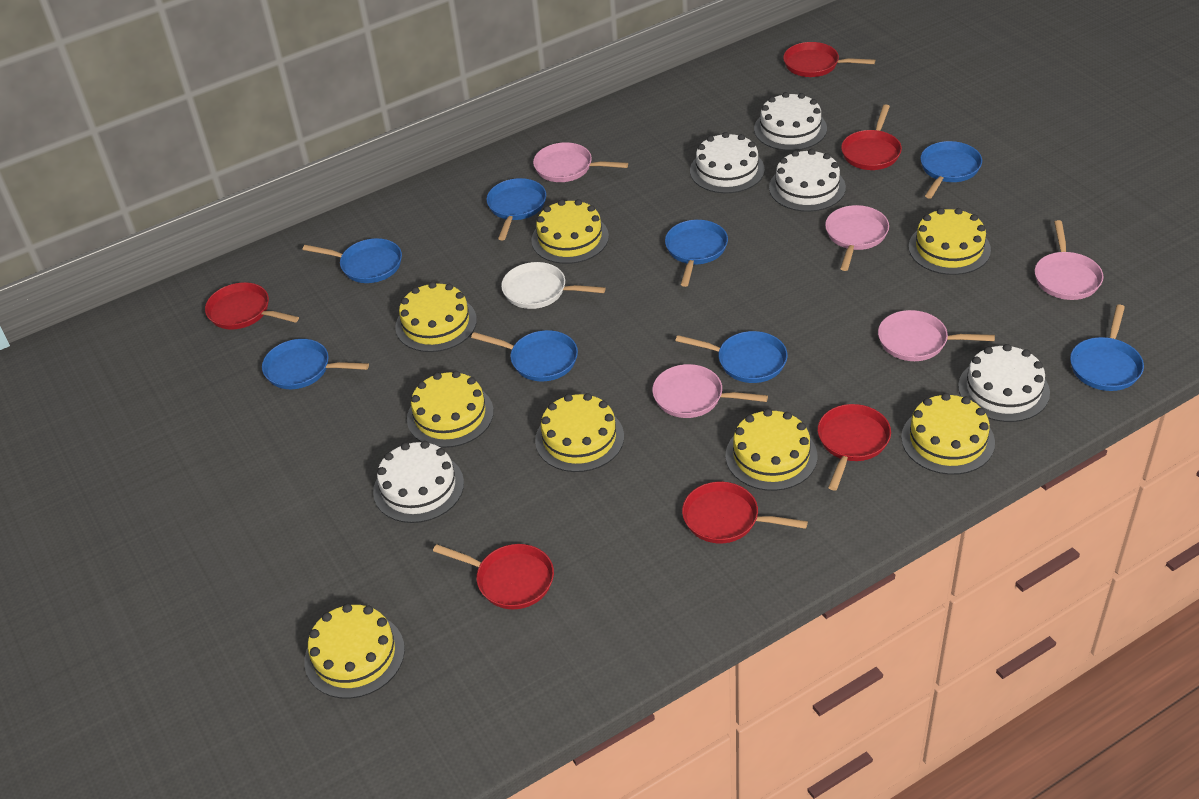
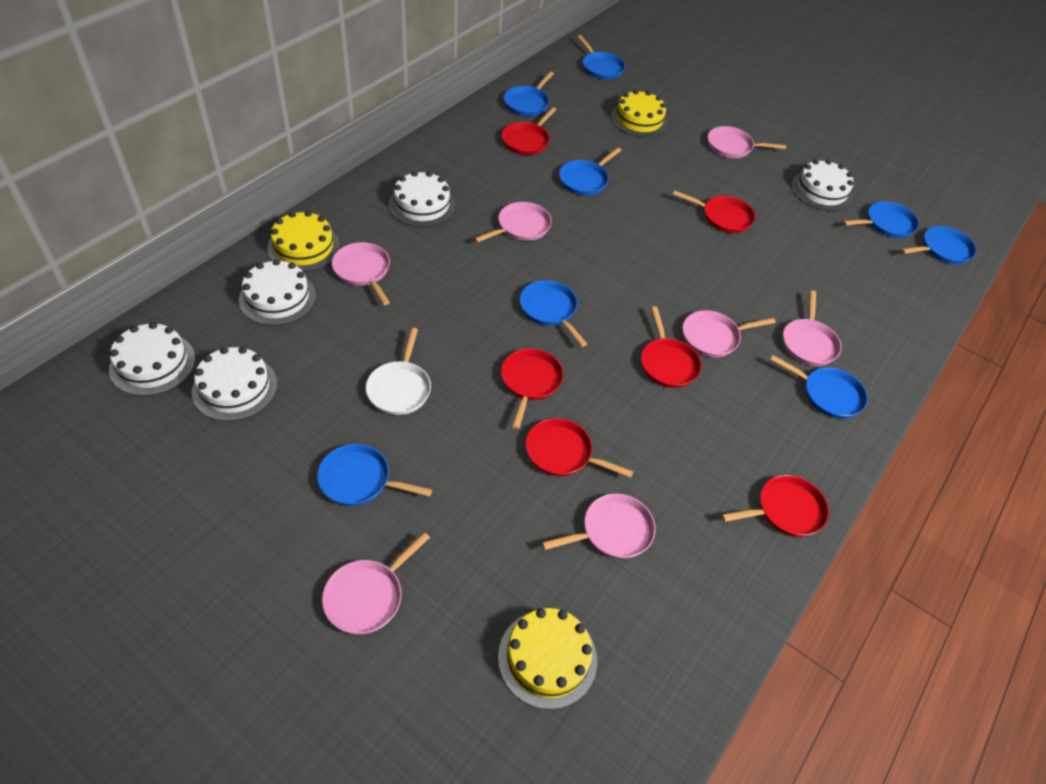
pink pan: [533,142,628,182] [652,364,768,418] [825,205,889,271] [878,310,995,361] [1035,220,1103,300] = 5 -> [322,532,430,634] [332,242,390,305] [474,202,552,243] [542,494,656,559] [682,310,776,357] [708,126,786,158] [783,290,842,366] = 7
yellow cake: [304,604,405,699] [395,282,477,352] [407,371,494,448] [531,199,609,264] [535,393,624,472] [726,409,817,491] [901,393,995,475] [909,208,991,275] = 8 -> [267,211,340,272] [498,608,597,710] [611,90,668,137] = 3

